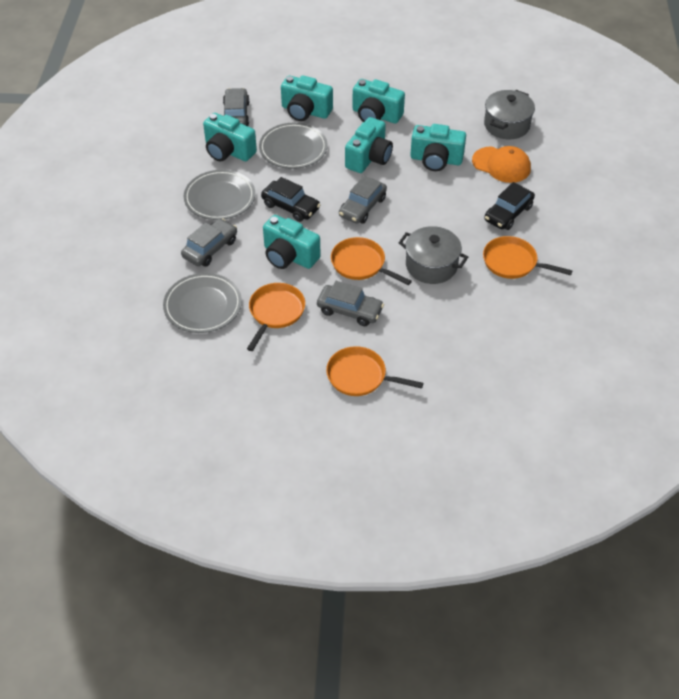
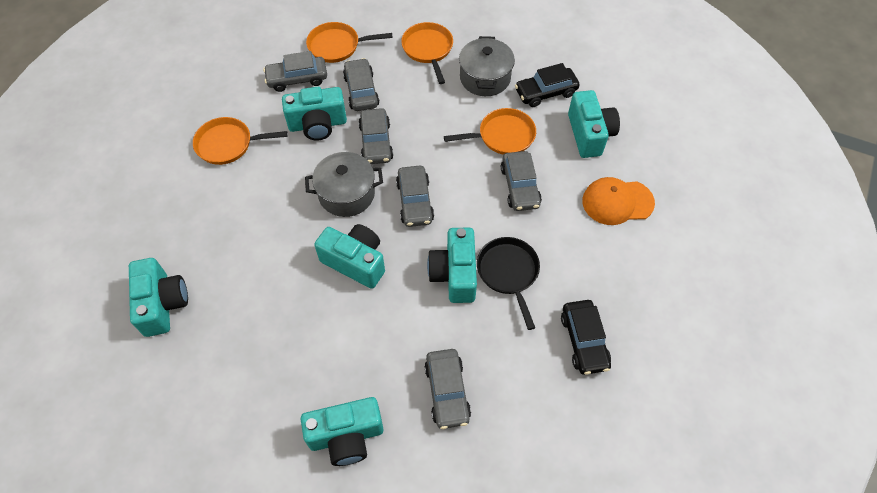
black pan: none = 0 -> [477,237,540,330] = 1
grey car: [181,218,237,267] [223,88,250,126] [317,281,384,326] [339,176,387,224] = 4 -> [263,51,327,92] [343,58,380,111] [358,108,393,164] [396,166,434,227] [424,349,471,429] [501,151,542,211] = 6
grey plate: [163,273,242,333] [184,170,255,220] [259,123,328,169] = 3 -> none = 0

